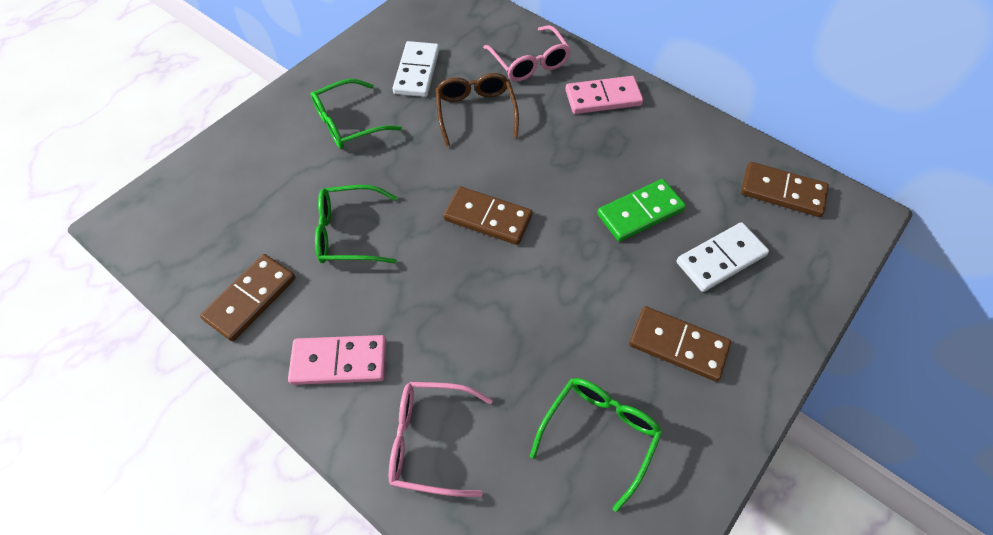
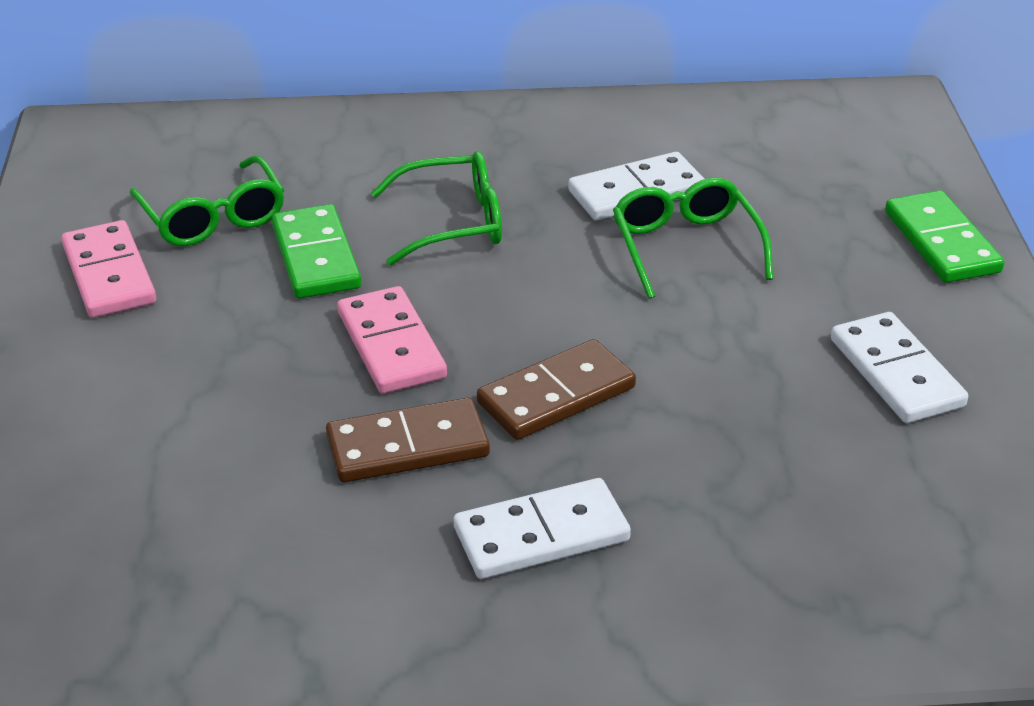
brown domino: [200,254,296,341] [443,186,532,245] [629,306,731,381] [741,162,829,217] = 4 -> [326,397,490,482] [477,339,636,440] = 2
brown glasses: [436,73,519,147] = 1 -> none = 0
green domino: [597,179,686,242] = 1 -> [271,204,361,299] [885,190,1004,283] = 2
pink glasses: [389,381,493,497] [483,25,571,81] = 2 -> none = 0
white domino: [393,41,439,97] [677,222,769,292] = 2 -> [454,478,631,579] [568,152,704,221] [831,312,968,423] = 3

